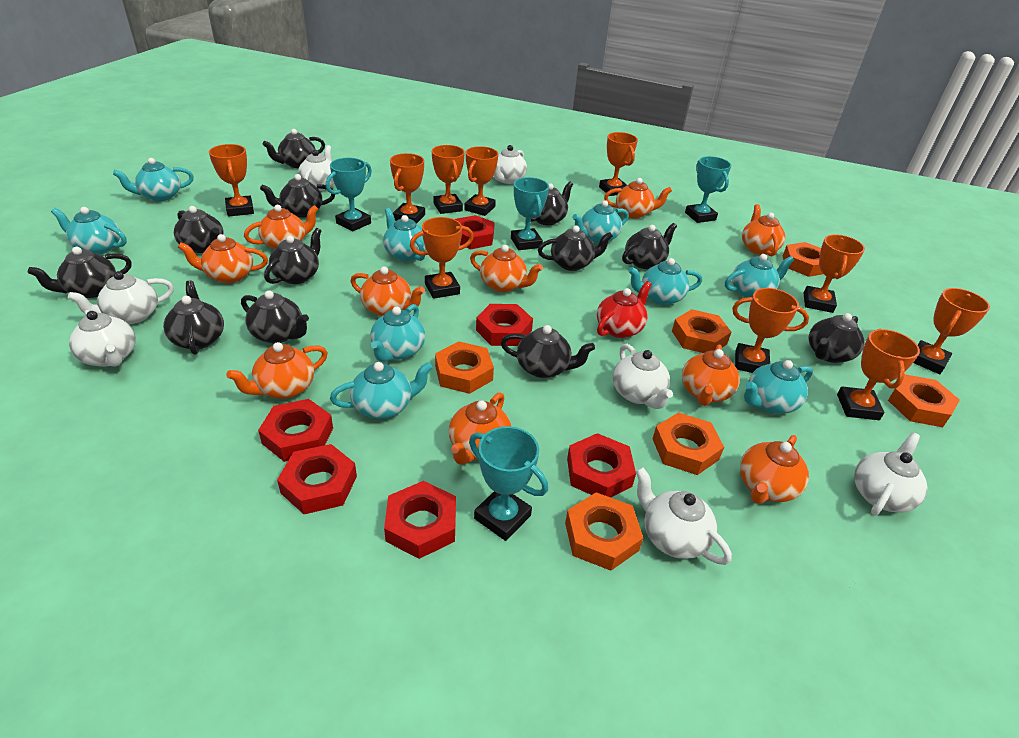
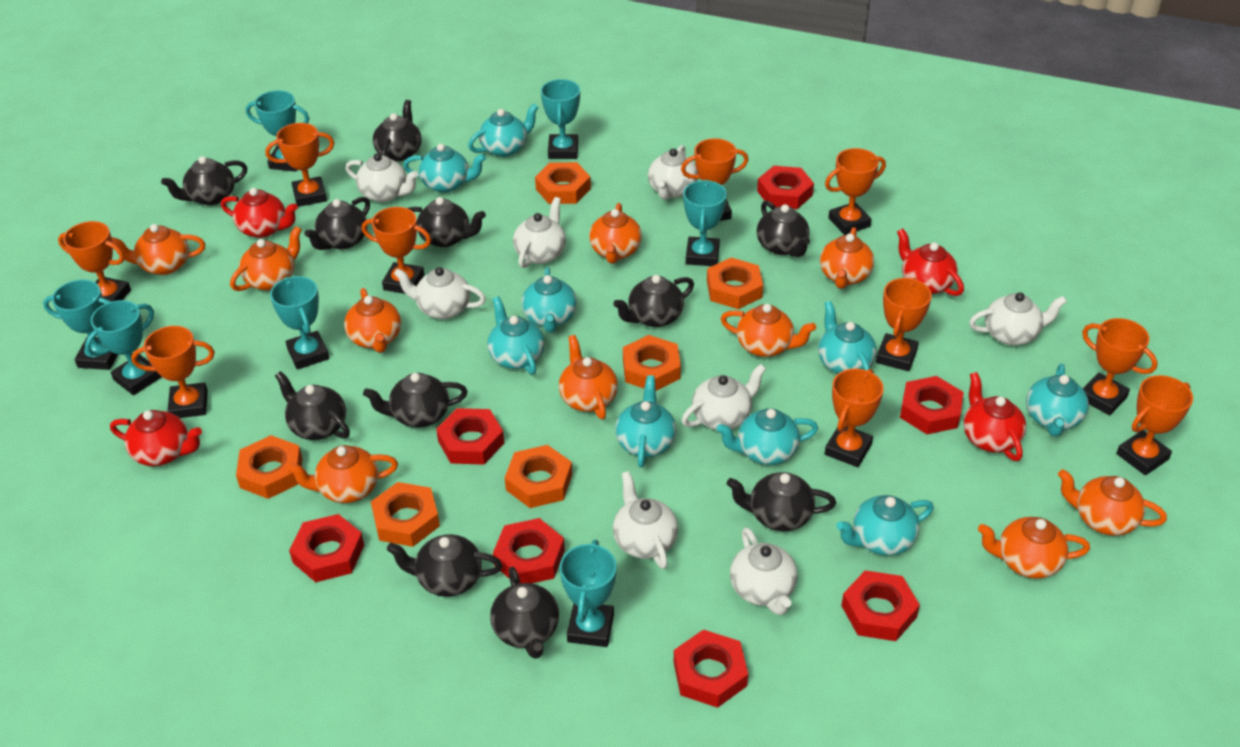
black teapot: [28,247,132,298] [163,281,224,355] [174,206,224,253] [241,290,309,343] [260,174,335,218] [263,129,325,168] [264,228,321,284] [501,325,595,378] [531,182,573,225] [538,226,613,271] [622,223,677,269] [809,313,865,363] = 12 -> [161,156,248,206] [275,371,350,440] [305,197,370,250] [363,373,468,428] [373,100,421,162] [387,534,503,597] [407,197,486,248] [490,567,559,659] [613,275,694,327] [727,472,836,531] [756,200,810,257] = 11
red nut: [258,399,333,462] [277,444,357,514] [384,481,456,559] [455,215,495,249] [476,304,533,346] [567,433,636,497] = 6 -> [289,514,364,582] [436,408,504,465] [493,518,565,584] [674,629,748,708] [757,166,814,209] [841,570,920,641] [900,376,964,434] = 7
red teapot: [597,281,652,338] = 1 -> [110,410,202,466] [221,188,298,238] [897,228,964,296] [963,372,1026,461] = 4
turquoise trophy: [326,158,372,232] [469,426,548,541] [511,177,549,250] [685,156,731,223] = 4 -> [43,280,118,370] [85,300,162,395] [246,90,310,172] [270,276,329,369] [541,79,580,159] [559,540,617,647] [683,180,727,266] = 7
white teapot: [68,271,174,324] [69,310,136,367] [298,145,334,191] [494,145,527,184] [613,344,673,409] [635,467,732,565] [854,432,928,516] = 7 -> [346,153,419,202] [394,267,486,319] [513,197,566,268] [613,471,678,569] [648,145,698,200] [681,364,766,430] [730,527,797,615] [969,292,1067,345] = 8

